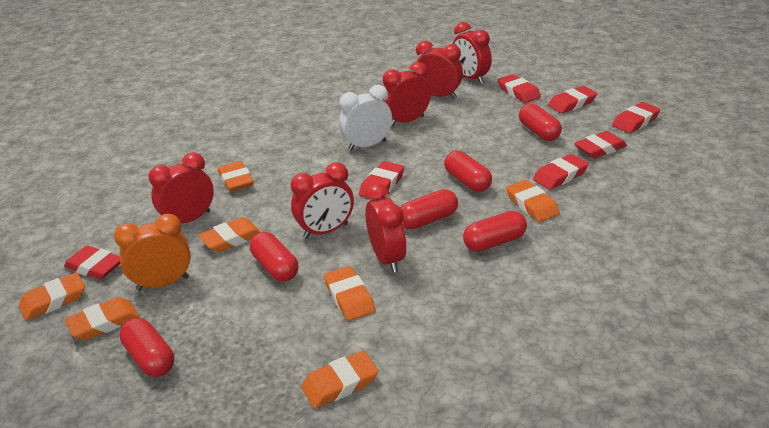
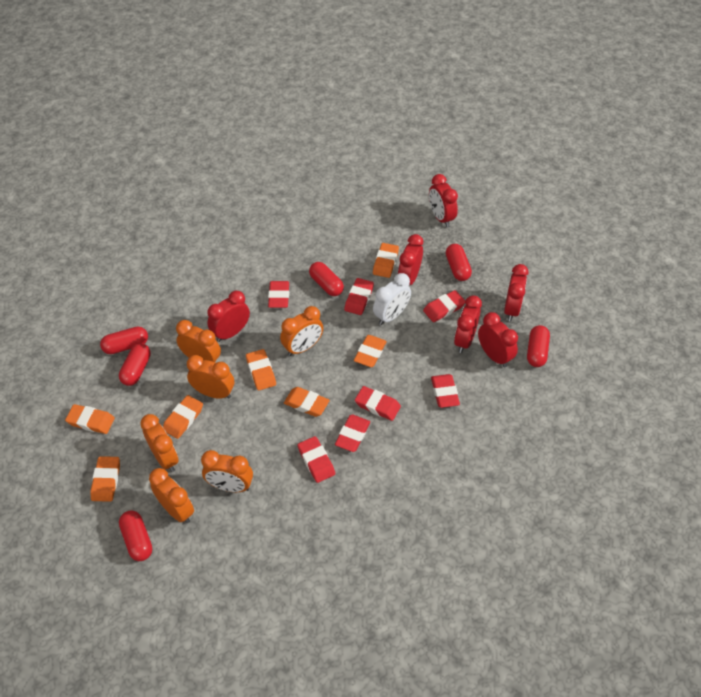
orange clock: [114,214,191,291] = 1 -> [140,414,179,472] [149,468,194,523] [176,320,221,362] [187,355,234,399] [201,450,253,492] [280,306,323,356] = 6

